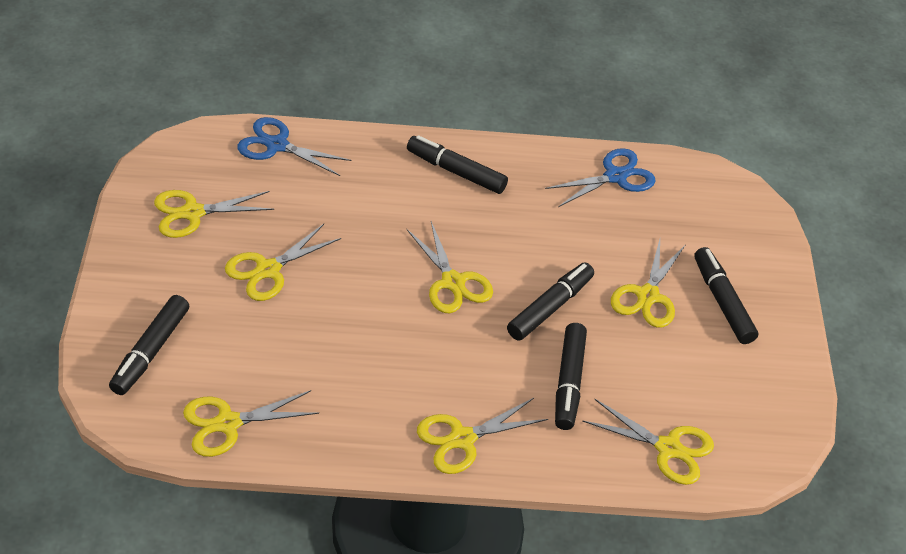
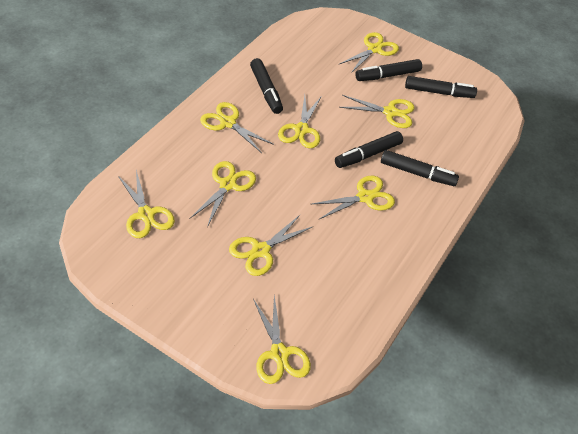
blue scissors: [237,117,351,176] [545,148,655,207] = 2 -> none = 0
yellow scissors: [154,190,274,238] [183,390,319,457] [225,224,341,301] [407,221,493,313] [417,398,548,474] [582,399,714,485] [611,239,685,328] = 7 -> [117,170,175,238] [190,161,256,227] [200,102,274,153] [229,215,314,276] [253,295,311,384] [278,95,321,148] [312,176,395,219] [339,32,399,73] [339,95,415,128] = 9

